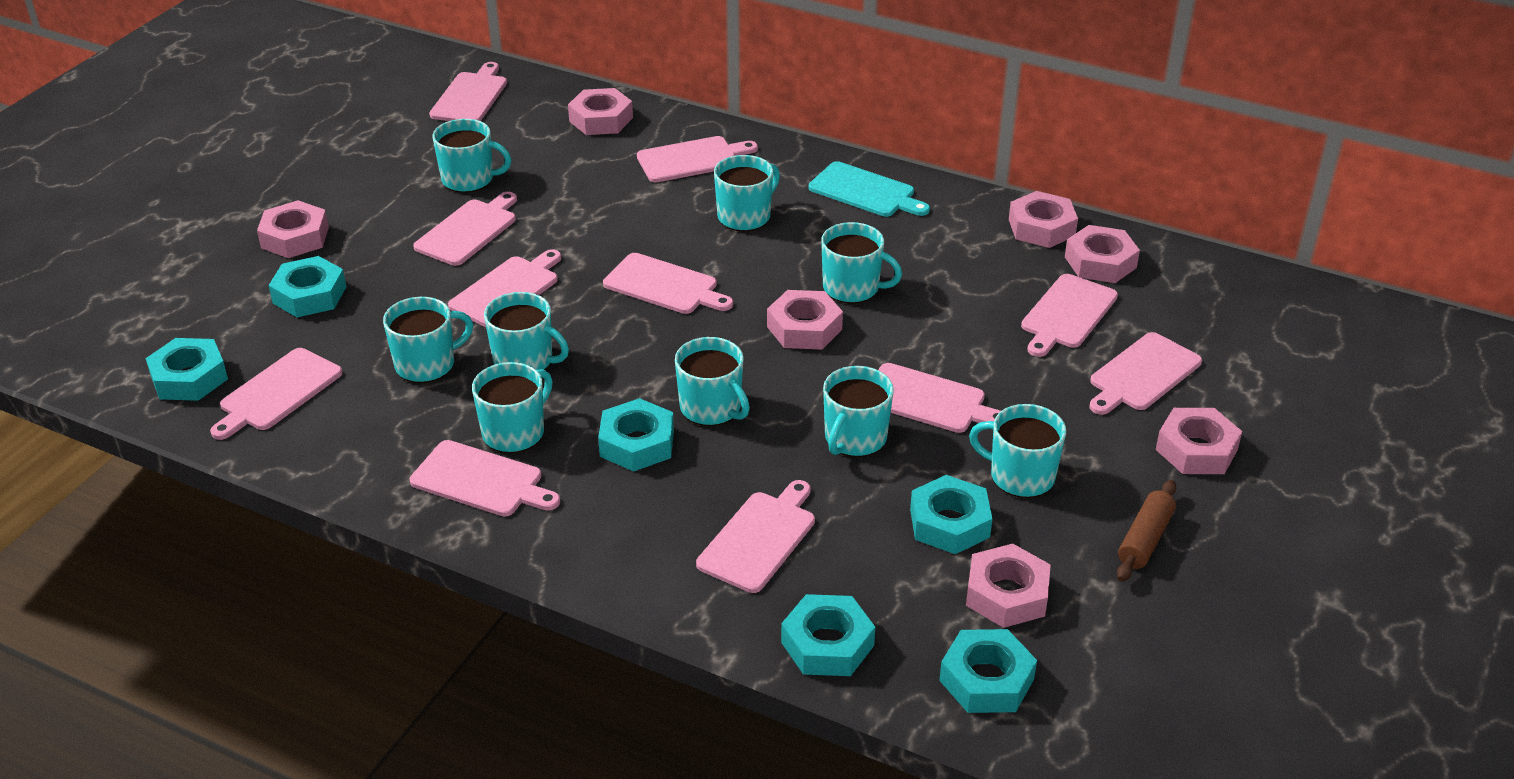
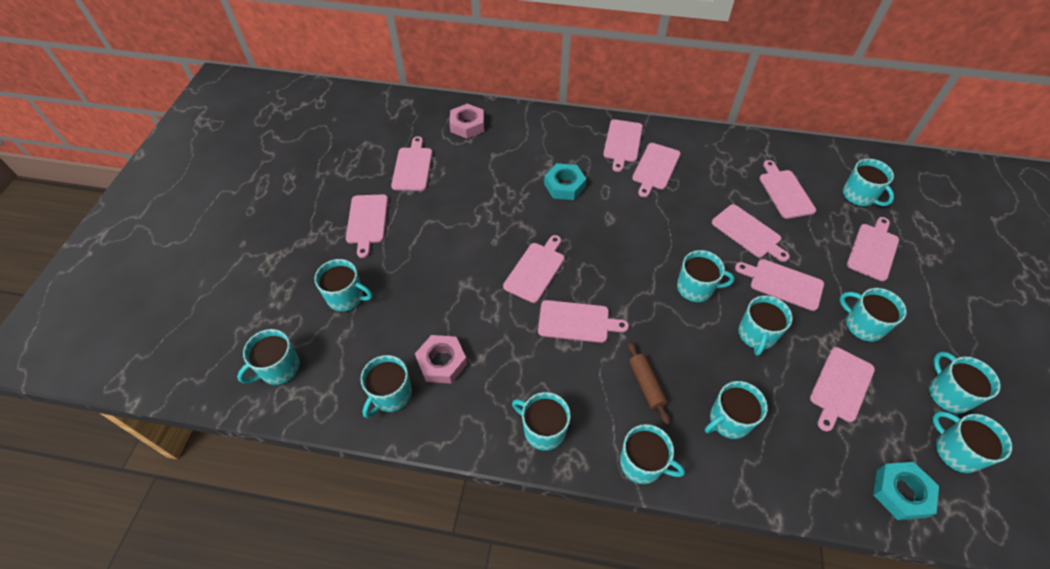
pink nut: [257,200,329,258] [568,88,633,135] [767,290,843,350] [966,544,1051,628] [1009,191,1078,248] [1065,225,1140,283] [1156,408,1242,474] = 7 -> [415,335,467,384] [449,104,484,138] = 2
turquoise cutting board: [809,161,930,217] = 1 -> none = 0
turquoise mug: [383,297,473,383] [432,119,511,193] [472,362,553,453] [484,292,569,370] [675,337,750,426] [714,155,780,232] [821,222,902,303] [823,366,894,457] [969,404,1066,498] = 9 -> [237,329,300,385] [314,259,372,312] [360,355,412,418] [512,392,571,451] [620,424,685,484] [677,250,734,303] [705,381,768,439] [738,295,793,356] [839,288,907,342] [843,159,894,207] [929,352,1001,414] [932,411,1012,473] = 12
turquoise nut: [146,338,228,401] [268,256,346,317] [598,398,674,471] [781,594,875,676] [910,475,993,554] [939,629,1037,713] = 6 -> [544,163,586,200] [873,462,939,520] = 2

